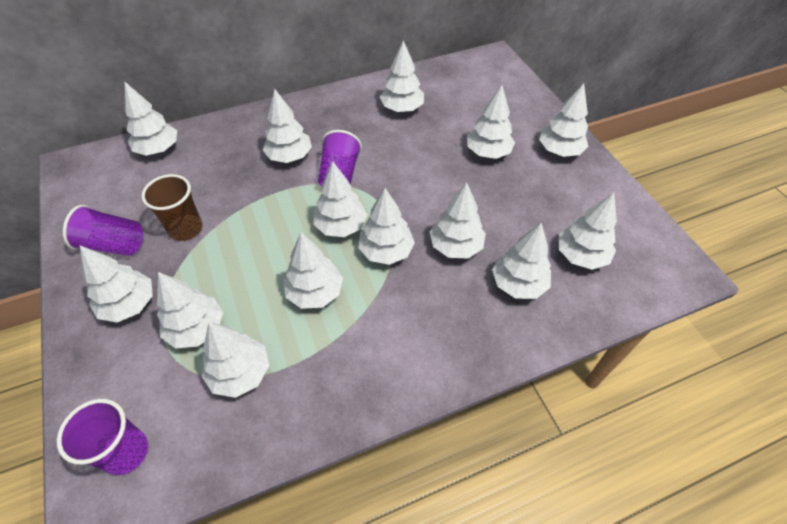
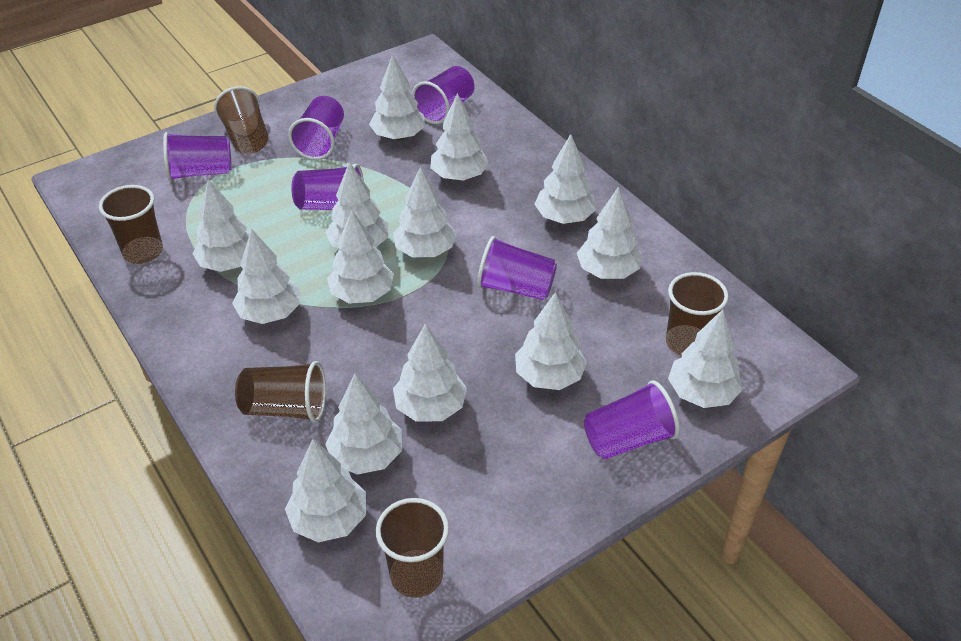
brown cup: [141,174,203,241] = 1 -> [99,185,163,264] [214,86,268,154] [235,361,326,422] [376,498,449,598] [666,272,729,356] = 5
purple cup: [57,399,148,475] [63,205,143,256] [318,130,362,187] = 3 -> [163,132,232,181] [288,96,344,160] [291,164,364,210] [412,66,475,124] [477,236,557,300] [584,380,680,459] = 6

